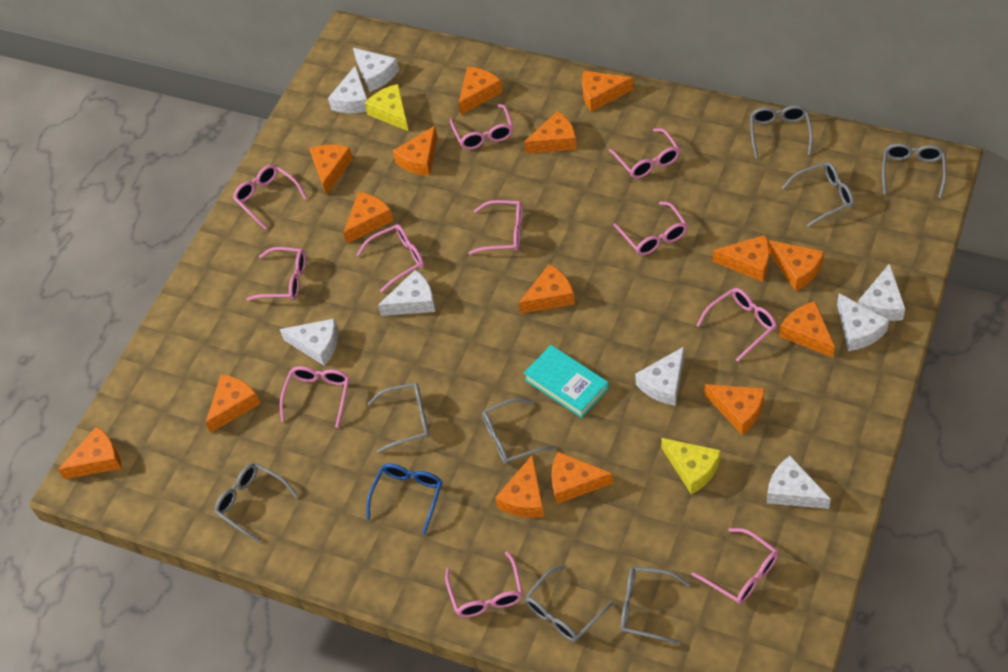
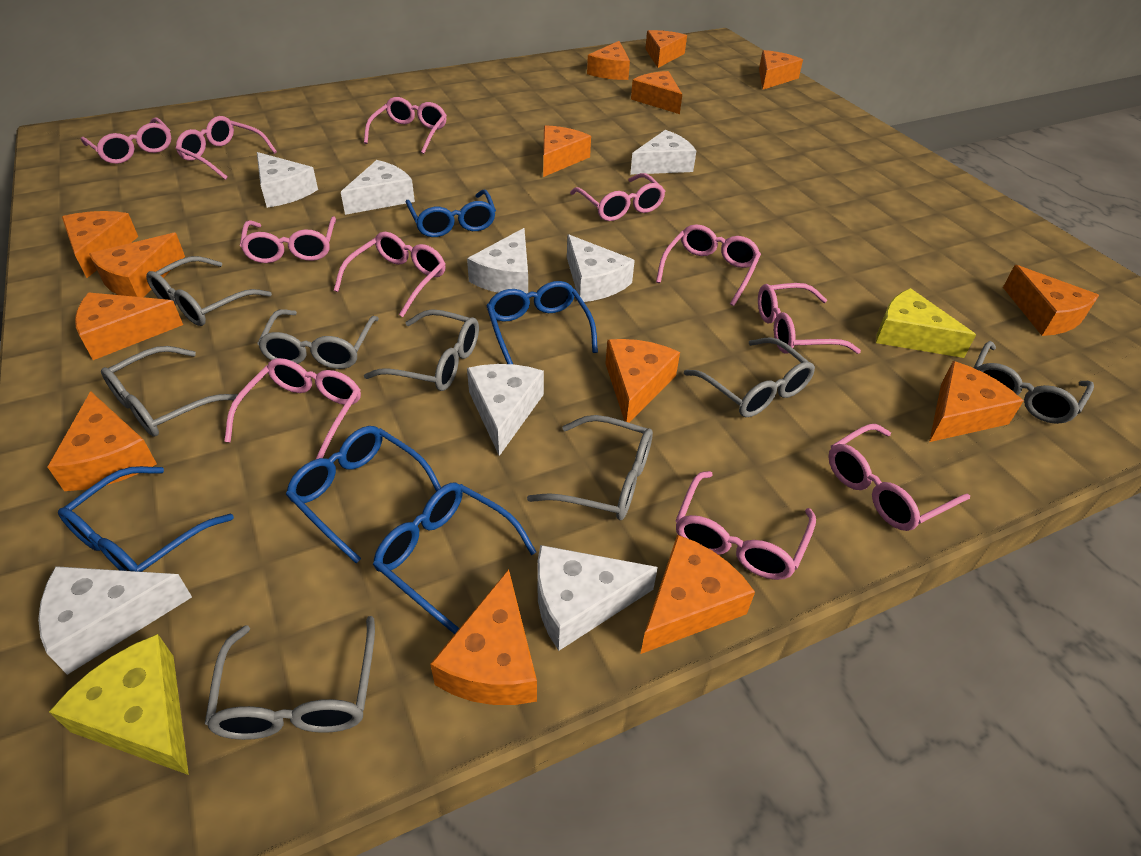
blue glasses: [366,464,442,534] = 1 -> [58,466,234,572] [286,426,441,563] [373,483,536,634] [406,190,496,237] [486,281,598,364] = 5
orange cheese: [58,426,122,479] [206,374,260,433] [309,145,353,195] [343,192,393,244] [393,126,437,176] [458,67,502,115] [495,455,544,518] [519,264,575,314] [524,111,577,154] [551,452,613,504] [582,71,633,112] [705,384,765,435] [713,235,769,282] [768,240,824,291] [779,301,835,358] = 15 -> [47,391,157,491] [62,211,138,278] [75,292,183,360] [89,233,185,297] [430,569,537,705] [543,125,591,177] [587,41,630,80] [605,339,680,423] [631,71,682,114] [641,535,755,654] [645,30,687,68] [759,50,803,89] [929,361,1023,442] [1003,265,1099,336] = 14
turquoise book: [524,345,609,418] = 1 -> none = 0

